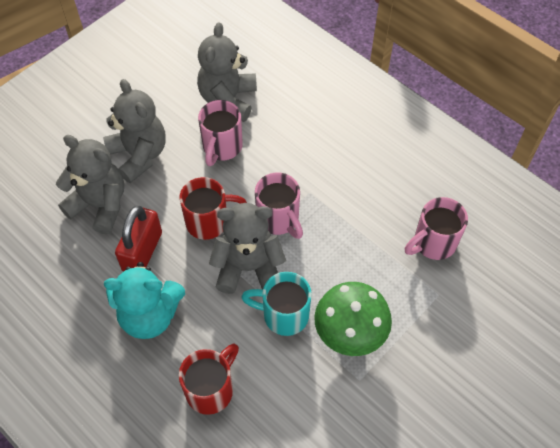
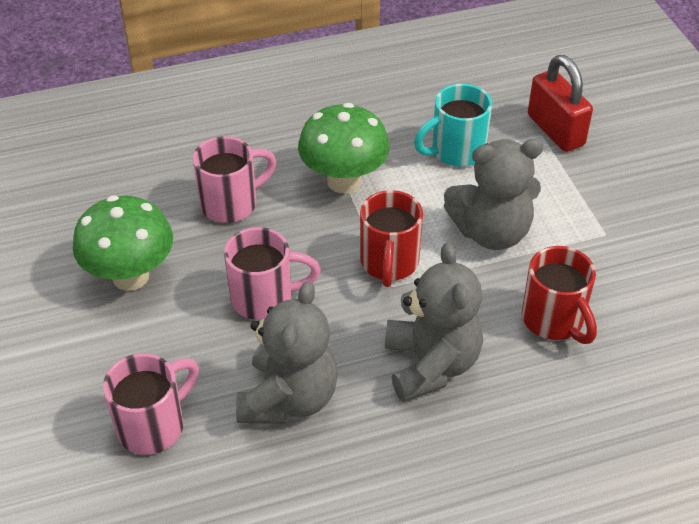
green mushroom: [314,282,392,356] = 1 -> [73,195,173,291] [298,103,390,193] = 2
grey teddy bear: [56,135,124,235] [103,79,166,183] [197,22,257,122] [209,203,286,294] = 4 -> [236,281,338,424] [385,243,483,402] [444,139,543,250] = 3
turquoise teddy bear: [104,262,185,339] = 1 -> none = 0

